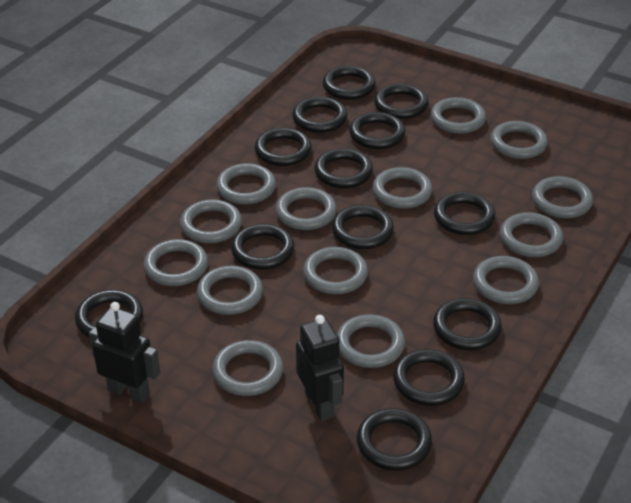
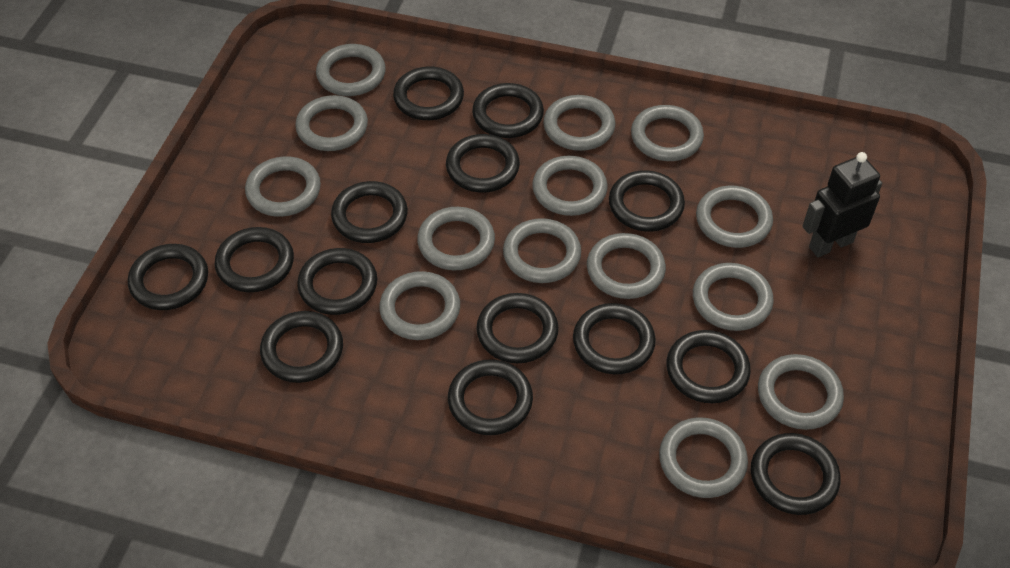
black ring: [75,289,143,337] [231,224,294,270] [255,128,312,166] [292,96,347,133] [314,148,373,188] [323,66,376,100] [332,205,394,249] [349,112,405,149] [357,408,432,471] [374,84,428,119] [393,349,465,406] [433,298,502,350] [434,192,495,235] = 13 -> [128,244,208,310] [215,227,294,292] [260,311,343,383] [297,248,377,315] [331,181,408,243] [393,67,464,120] [446,134,520,193] [448,360,533,435] [472,83,544,138] [476,293,559,363] [573,303,656,374] [609,170,685,232] [666,330,751,403] [751,433,841,515] = 14
black robot: [89,302,160,403] [296,315,344,421] = 2 -> [803,152,882,257] = 1

